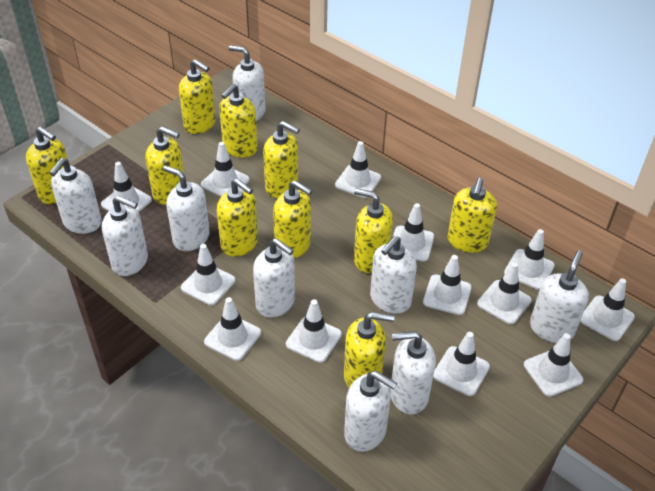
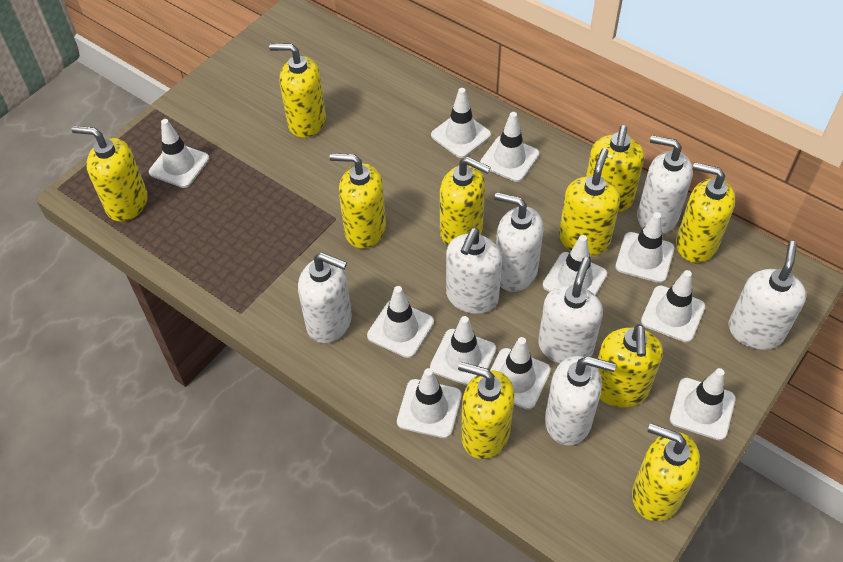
white soap dispenser: [50,158,102,234] [102,196,148,276] [163,165,210,251] [229,45,265,121] [253,238,295,318] [344,371,397,452] [370,236,417,314] [390,331,436,414] [530,250,589,343] = 9 -> [298,253,352,343] [446,228,502,314] [495,192,544,292] [538,257,603,364] [545,356,616,446] [637,135,693,234] [729,241,806,350] = 7
white traffic cone: [101,162,152,212] [181,244,235,305] [201,142,250,197] [204,297,261,361] [286,299,342,363] [335,141,381,198] [393,203,434,261] [423,255,472,315] [433,332,490,396] [477,262,532,324] [504,229,555,290] [524,333,583,397] [580,278,635,341] = 13 -> [149,119,209,188] [367,286,434,358] [397,368,462,438] [430,316,496,386] [431,88,491,158] [480,112,539,182] [491,337,551,410] [543,235,607,296] [615,212,674,283] [641,270,705,343] [670,368,735,441] = 11

